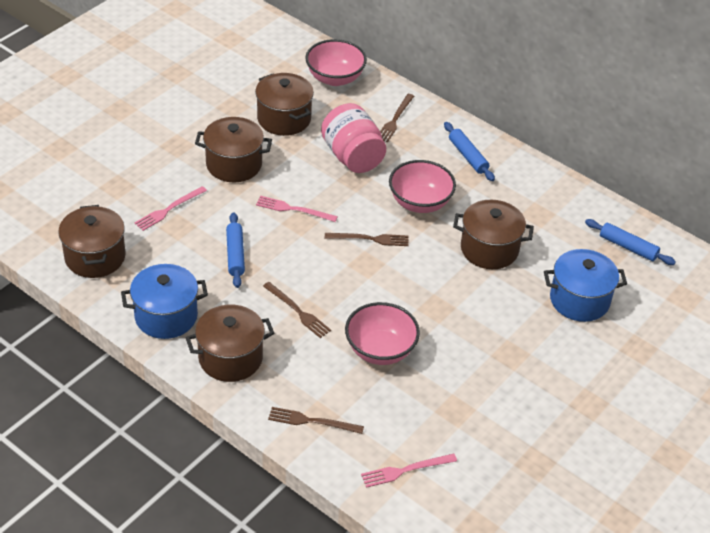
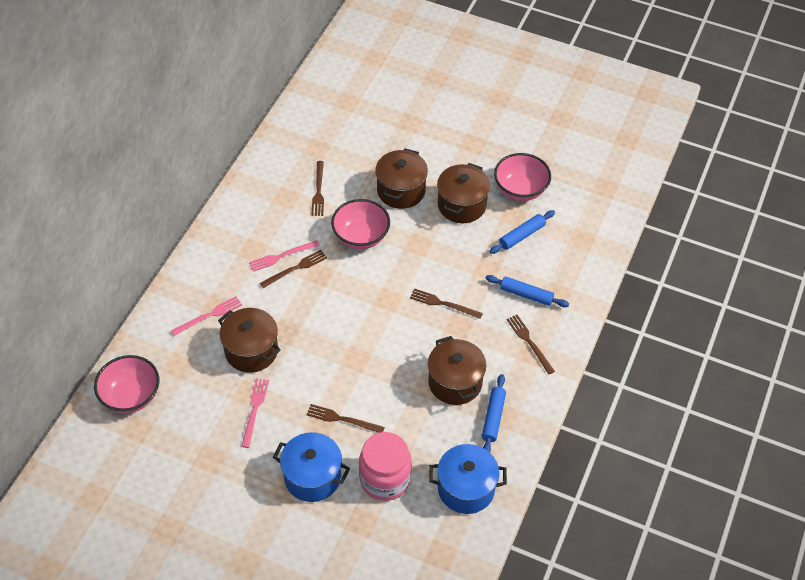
brown fork: [263,282,331,338] [268,407,364,434] [325,233,409,246] [380,94,414,142] = 4 -> [260,250,327,288] [306,404,385,433] [311,161,324,216] [410,288,483,319] [506,315,555,375] = 5
brown pot: [58,205,125,278] [186,305,274,382] [195,117,272,182] [255,73,314,136] [453,200,534,269] = 5 -> [218,308,281,373] [375,148,428,209] [428,336,486,405] [437,163,490,223] = 4

